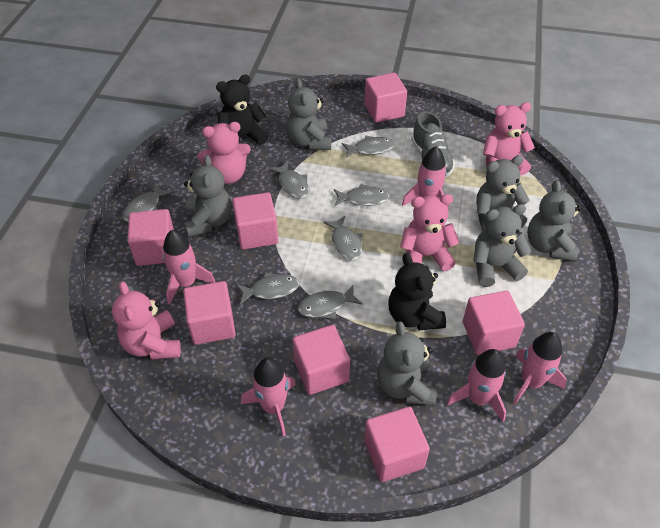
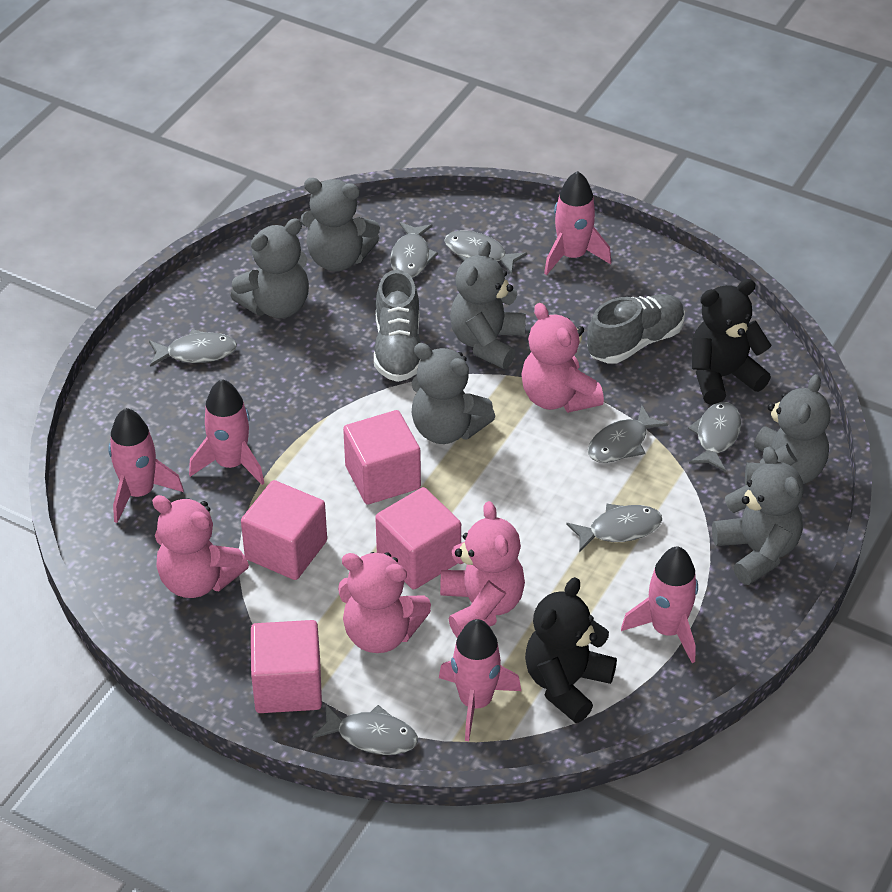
grey shoe: [411,111,455,177] = 1 -> [374,270,421,382] [587,294,685,363] = 2
pink cube: [128,209,174,266] [183,281,236,345] [232,192,279,250] [293,325,350,395] [364,73,407,123] [364,407,430,482] [463,291,525,355] = 7 -> [241,480,327,580] [251,620,322,713] [343,410,421,505] [375,487,461,590] = 4

